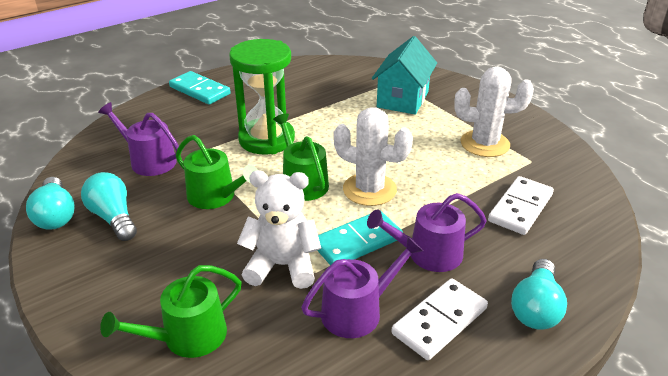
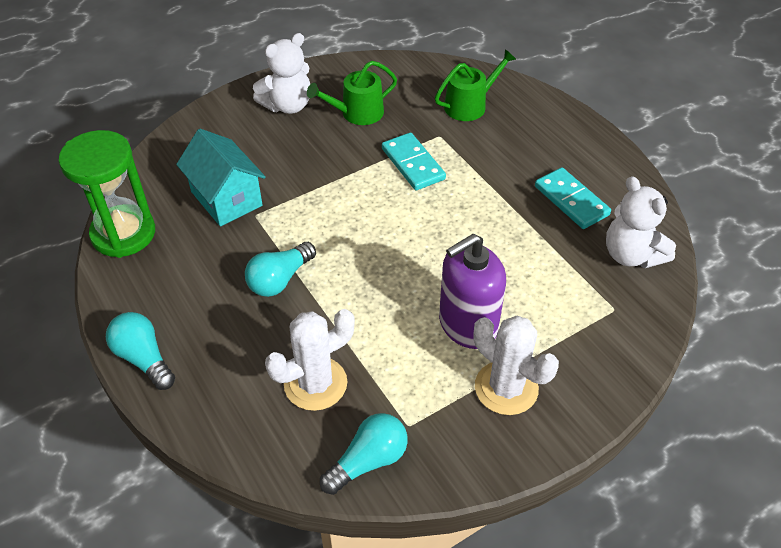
green watering can: [100,265,242,358] [176,135,258,209] [273,113,329,201] = 3 -> [307,61,397,125] [435,49,516,121] = 2
purple soap dispenser: none = 0 -> [439,234,506,349] = 1
purple watering can: [98,102,179,176] [301,236,424,338] [367,193,487,272] = 3 -> none = 0
white domino: [391,278,488,360] [488,176,554,235] = 2 -> none = 0
white teddy bear: [237,170,321,289] = 1 -> [253,33,310,114] [606,176,676,268] = 2

